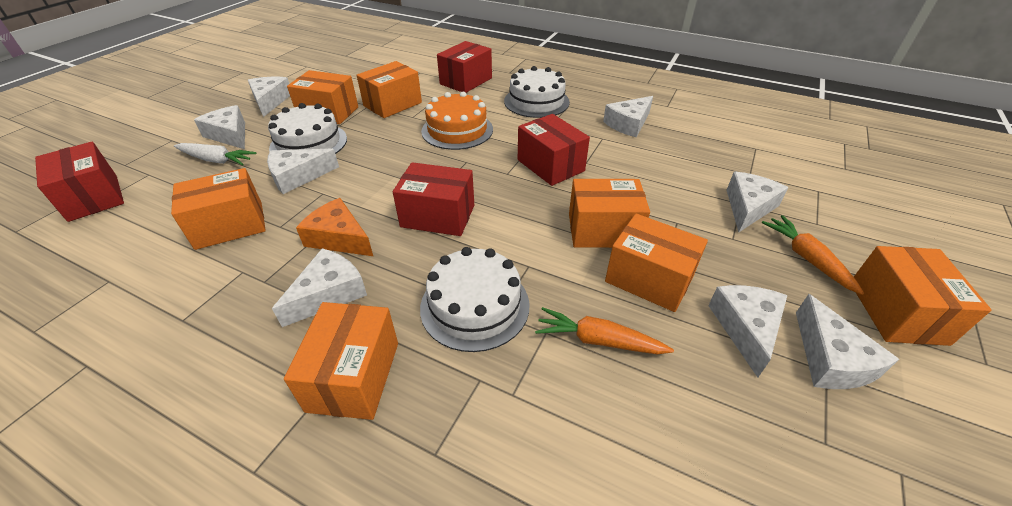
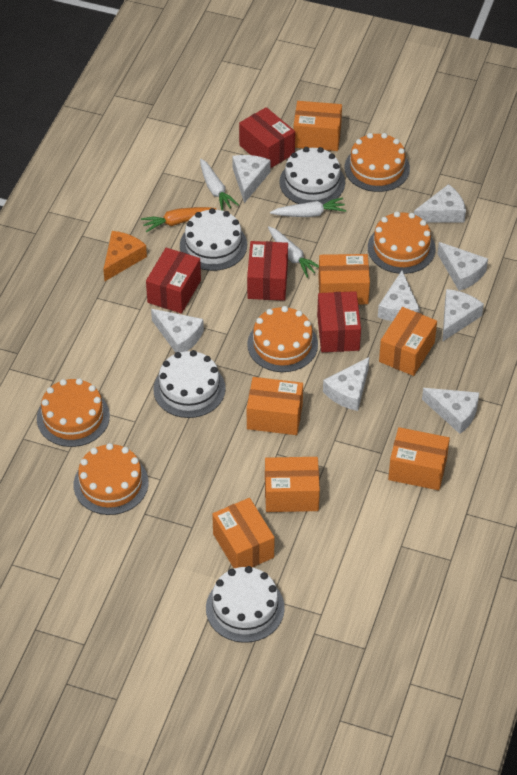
orange cake: [421,92,493,150] = 1 -> [37,378,110,447] [74,443,148,515] [247,306,318,372] [345,133,410,192] [368,211,436,274] = 5
orange carrot: [535,307,674,354] [762,215,864,295] = 2 -> [141,207,217,232] = 1
white cake: [268,103,347,154] [420,247,530,352] [504,66,570,118] = 3 -> [153,350,226,418] [180,208,247,271] [206,566,285,643] [279,147,345,205] = 4
white carrot: [174,143,257,166] = 1 -> [200,159,239,211] [268,226,319,278] [270,197,346,217] = 3

